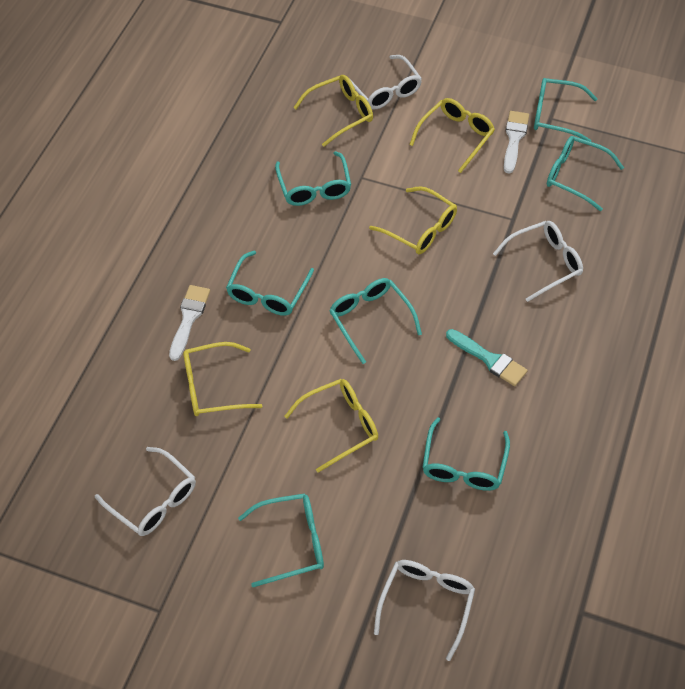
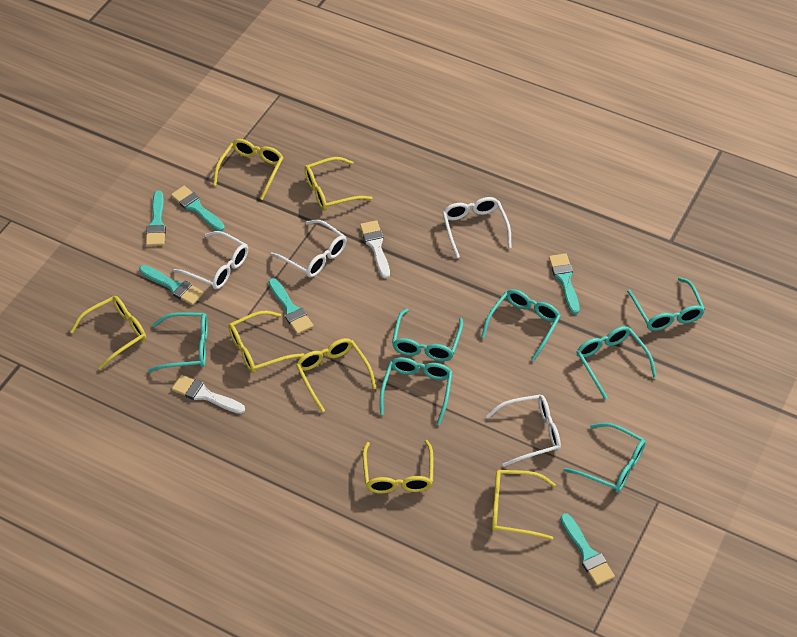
turquoise brush: [446,329,528,386] = 1 -> [139,265,204,305] [146,191,166,246] [171,186,225,231] [268,278,314,334] [549,253,580,314] [560,513,615,586] = 6
yellow glasses: [183,342,263,416] [284,379,378,473] [293,75,373,147] [369,186,457,254] [409,98,495,173] = 5 -> [70,296,146,370] [213,139,284,200] [229,311,304,373] [296,338,377,412] [305,157,373,211] [363,440,433,493] [492,470,556,540] = 7

